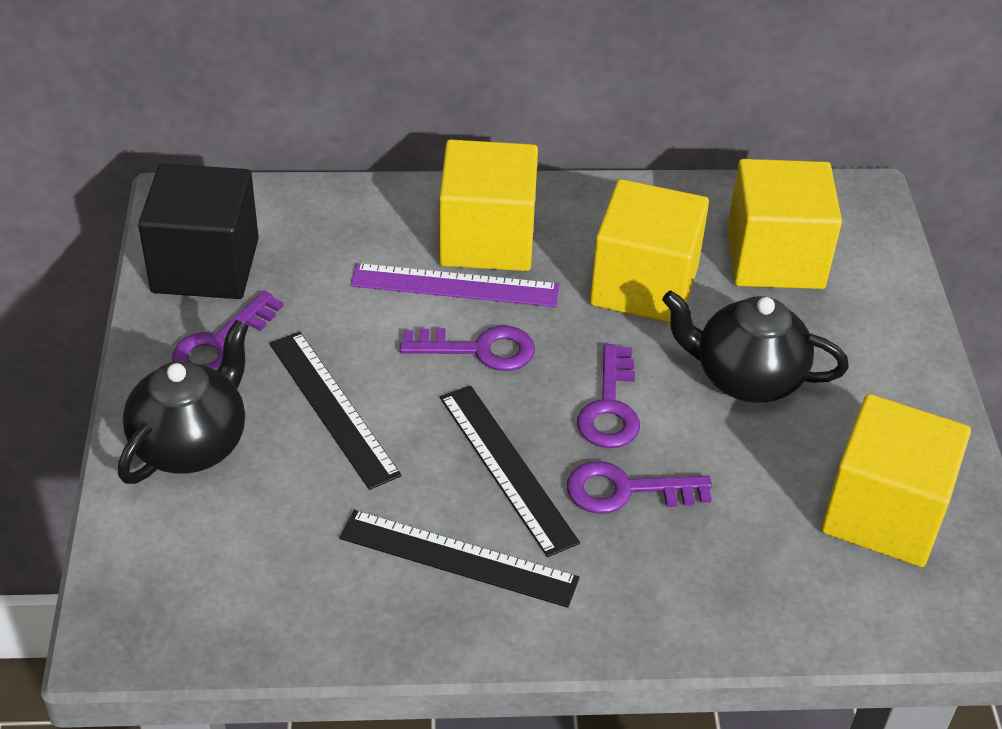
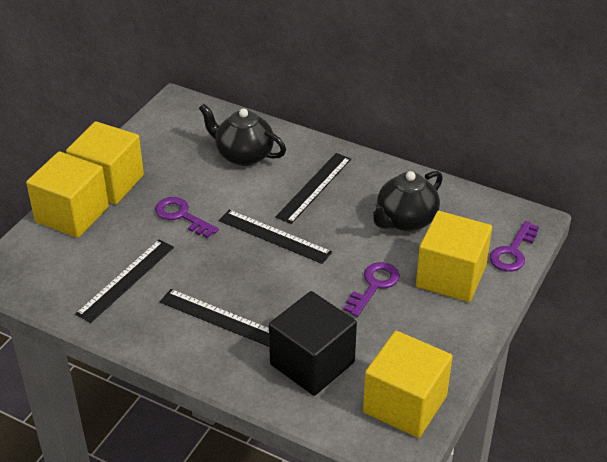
black ruler: [269,331,402,490] [339,510,580,608] [440,385,580,557] = 3 -> [75,240,174,323] [160,289,269,347] [219,210,332,264] [276,153,351,224] = 4
purple key: [172,291,284,371] [400,326,535,371] [567,461,712,514] [577,344,640,448] = 4 -> [155,197,219,238] [343,262,400,317] [490,221,539,272] = 3
purple ruler: [351,263,559,307] = 1 -> none = 0

